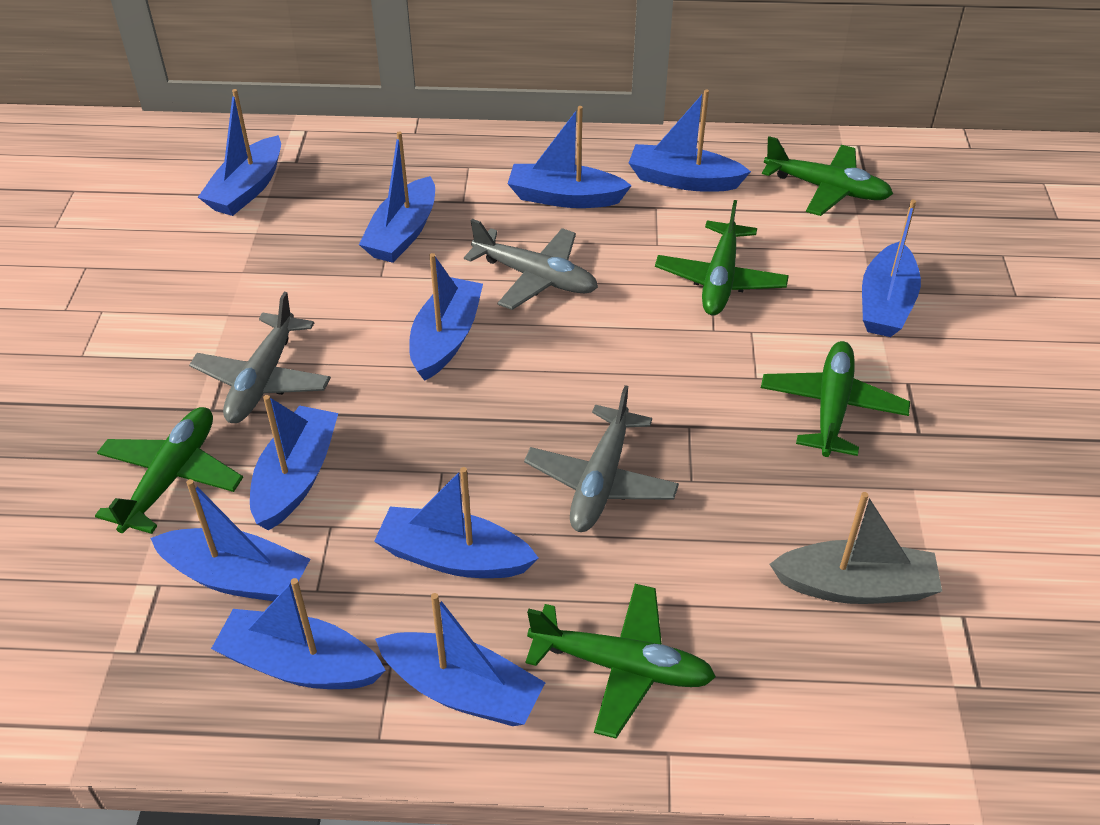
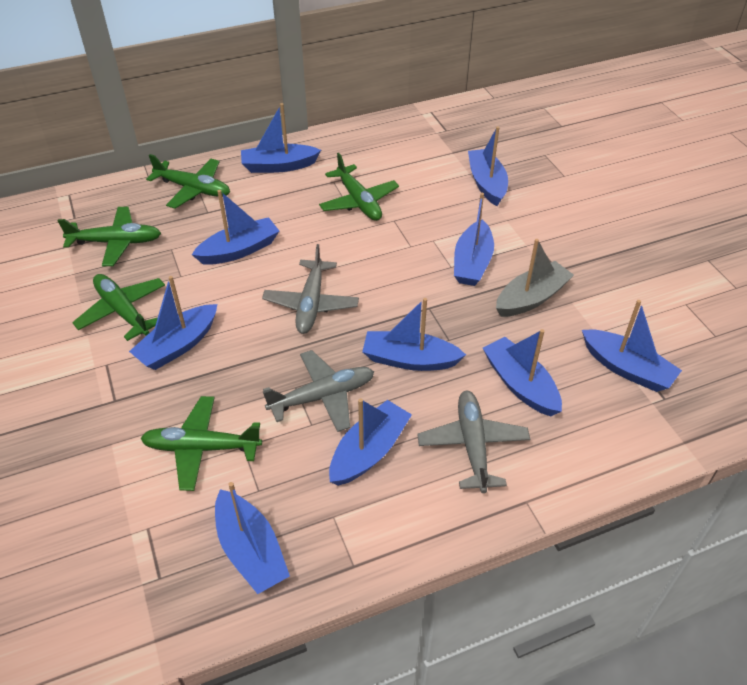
blue boat: [151,479,310,601] [198,89,281,216] [211,578,386,689] [250,395,338,530] [359,131,435,263] [374,467,539,578] [375,593,546,726] [409,253,483,381] [508,106,632,208] [629,89,751,192] [862,200,921,337] = 11 -> [129,276,217,370] [192,190,279,265] [215,482,290,594] [241,103,321,173] [329,398,412,486] [362,298,466,371] [454,193,494,286] [468,126,508,206] [483,329,562,416] [582,300,682,392] = 10

